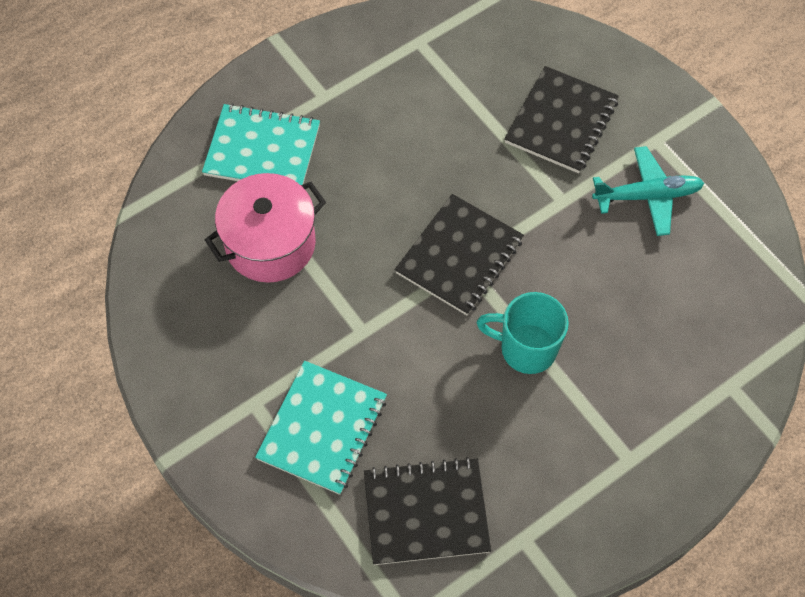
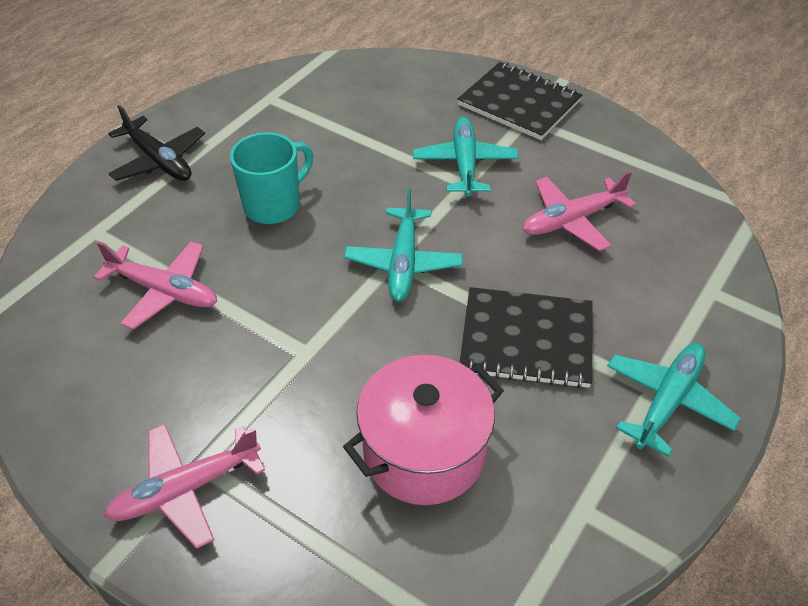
black notebook: [364,457,491,565] [395,194,524,316] [505,66,619,173] = 3 -> [457,62,582,140] [460,287,593,389] = 2
black plane: none = 0 -> [108,105,205,181] = 1
pink plane: none = 0 -> [93,241,217,330] [104,424,265,549] [523,171,636,251] = 3
turquoise notebook: [202,103,320,185] [255,361,387,495] = 2 -> none = 0
turquoise plane: [592,146,704,236] = 1 -> [344,188,463,301] [413,117,519,197] [607,343,741,457] = 3

